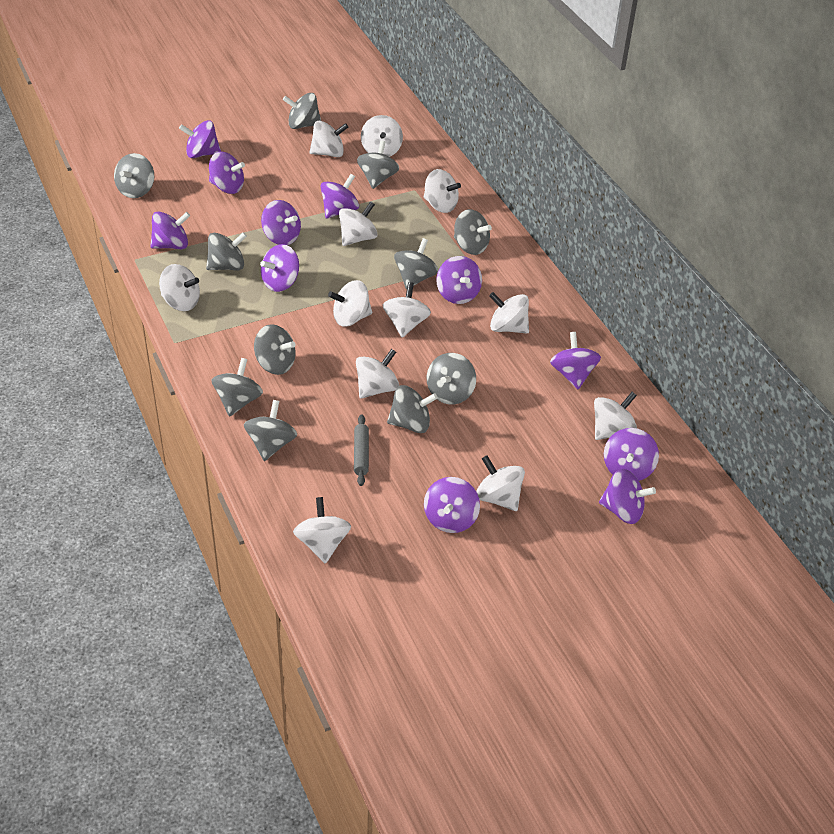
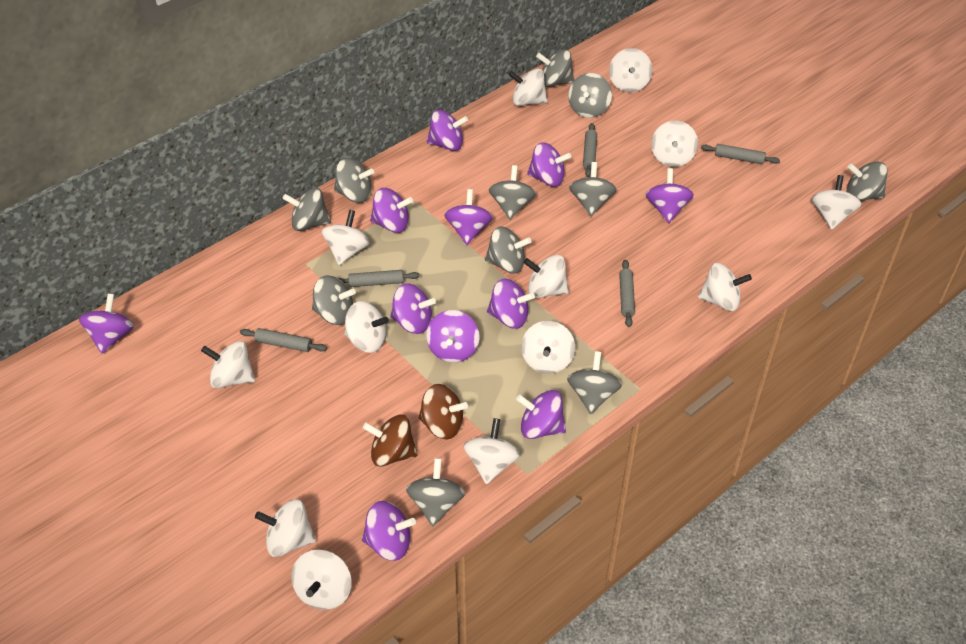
brown spinning top: none = 0 -> [363,415,418,467] [418,384,468,439] = 2
grey rolling pin: [354,415,369,486] = 1 -> [240,328,327,352] [338,270,420,287] [583,123,597,177] [619,260,635,327] [701,144,780,164] = 5
white spinning top: [159,264,200,311] [293,497,351,564] [309,121,348,157] [328,280,373,326] [339,201,377,246] [356,349,399,399] [361,115,403,157] [383,282,431,338] [424,169,461,213] [476,455,525,511] [489,292,529,334] [594,392,637,440] = 12 -> [201,341,255,388] [255,499,316,557] [291,550,352,610] [322,210,370,265] [344,301,389,353] [463,418,521,484] [508,69,548,106] [521,321,575,374] [524,255,569,298] [609,48,652,92] [651,121,698,167] [698,263,752,311] [812,175,861,229] = 13

